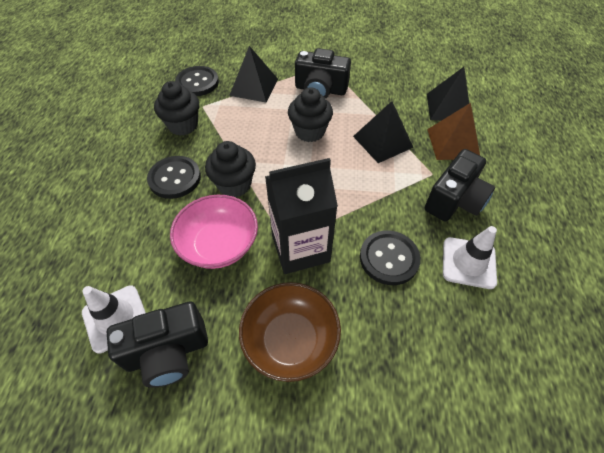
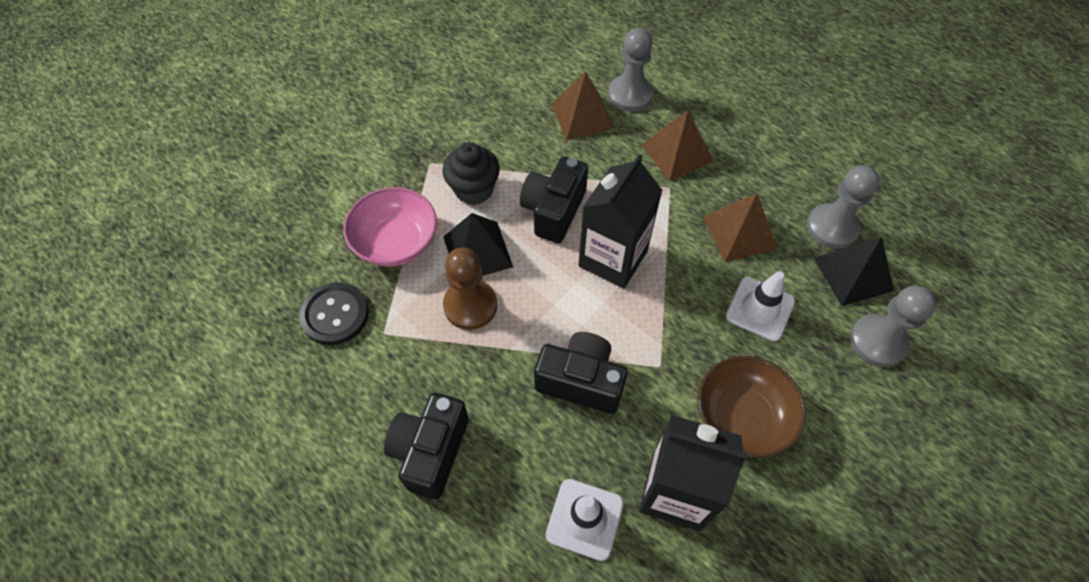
black button: [147,156,201,199] [175,66,219,96] [360,230,421,285] = 3 -> [299,282,369,345] = 1
black carton: [265,158,338,274] = 1 -> [578,154,663,289] [639,415,747,531] = 2
black cupcake: [154,81,199,135] [205,141,256,197] [288,87,333,142] = 3 -> [443,142,500,205] = 1
black pyramid: [229,46,278,102] [353,101,414,163] [427,67,469,121] = 3 -> [443,213,513,276] [814,237,894,306] = 2
brown pawn: none = 0 -> [443,248,497,330] = 1
brown pyramid: [427,103,480,160] = 1 -> [552,72,615,140] [642,110,714,181] [703,193,777,262] = 3
grey pawn: none = 0 -> [608,28,654,112] [807,165,880,249] [850,286,936,367] = 3

